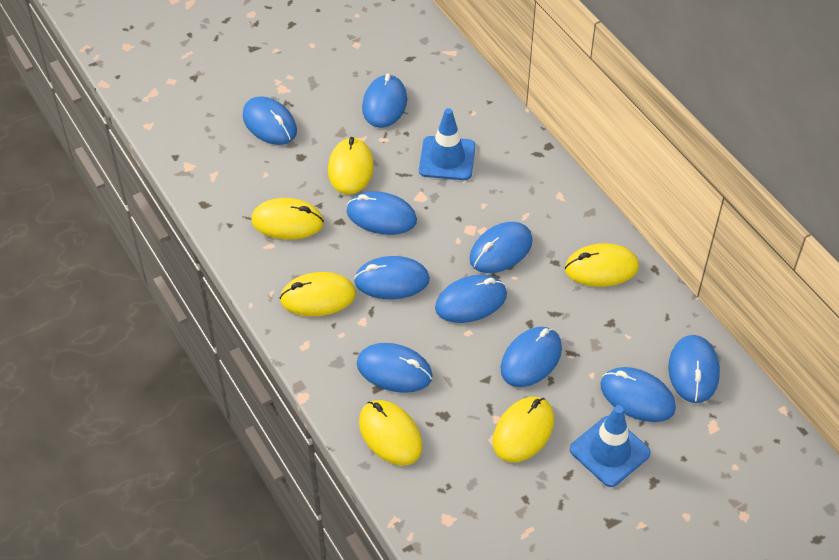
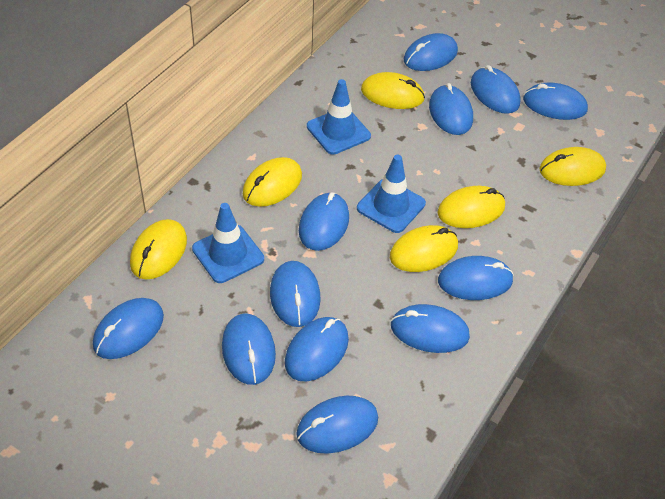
blue mouse: [243,96,297,145] [347,191,417,235] [354,256,430,299] [357,343,433,393] [362,73,407,128] [435,275,507,323] [469,222,533,273] [501,327,562,387] [600,367,676,422] [668,335,720,403] = 10 -> [93,298,164,359] [222,314,276,385] [270,261,321,327] [285,317,349,382] [296,396,378,454] [299,192,349,251] [391,304,470,353] [403,33,458,71] [429,83,473,135] [438,256,514,300] [471,65,521,114] [523,82,588,120] = 12
blue traffic cone: [419,108,476,180] [570,405,651,487] = 2 -> [192,203,264,283] [307,79,371,155] [357,155,426,233] = 3

